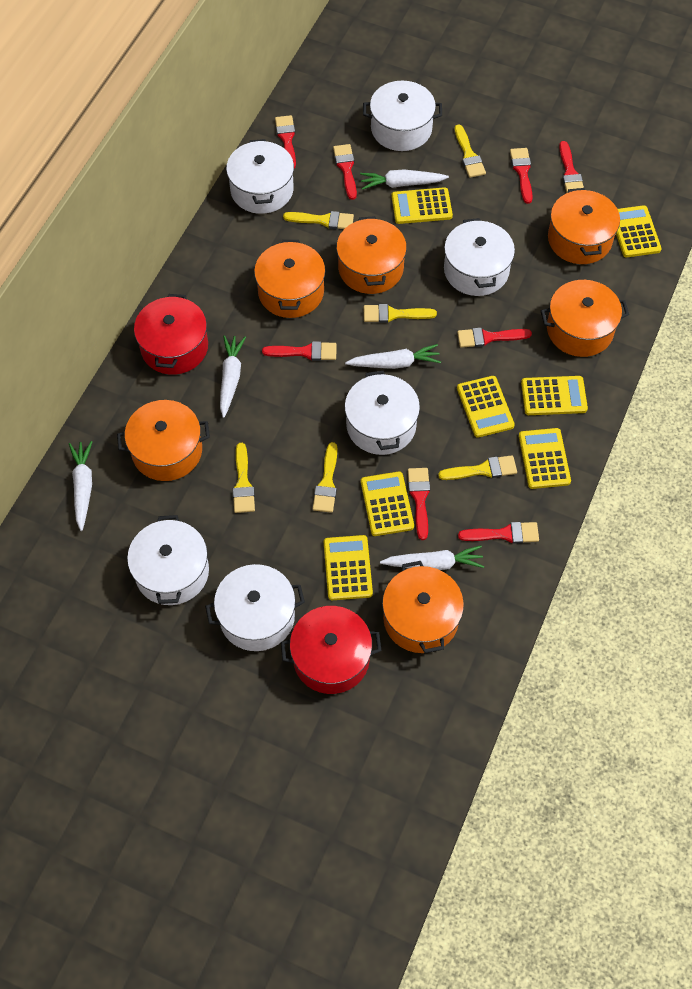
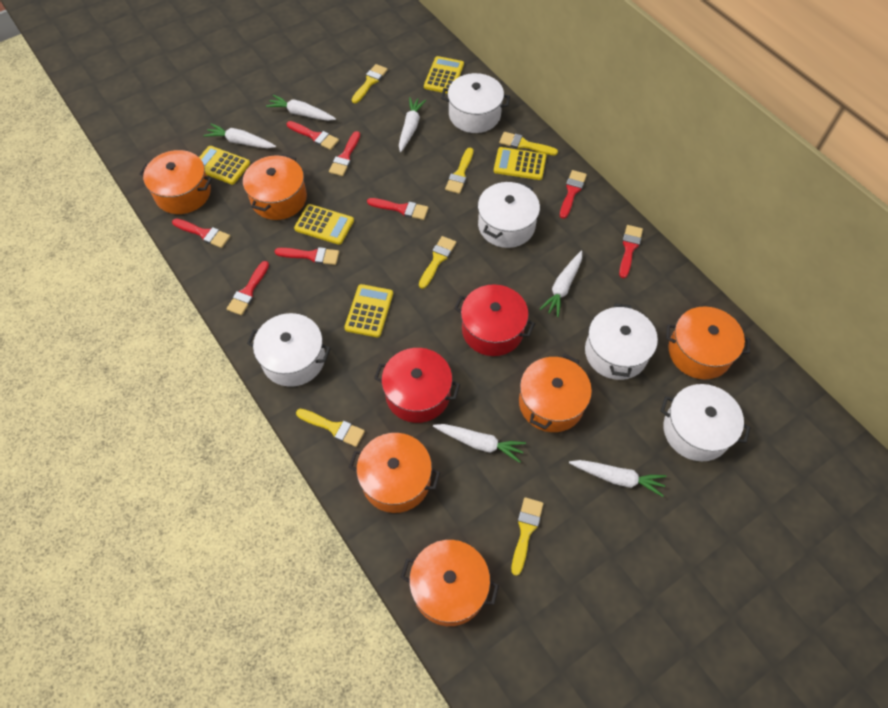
white carrot: [69,441,93,531] [220,335,246,418] [345,344,441,369] [360,169,449,190] [380,545,484,570] = 5 -> [204,124,276,149] [266,95,336,121] [399,97,426,152] [433,424,526,463] [540,251,582,317] [569,460,666,497] = 6
white pot: [127,515,209,605] [205,564,305,651] [226,139,294,214] [345,371,420,455] [363,81,442,151] [444,218,515,296] = 6 -> [247,313,331,387] [441,73,510,133] [478,182,540,248] [585,303,658,380] [660,384,750,461] = 5
yellow calculator: [324,535,373,600] [361,472,414,536] [391,187,453,224] [457,376,515,438] [519,428,571,489] [521,376,588,415] [616,205,662,257] = 7 -> [199,146,250,185] [294,204,354,245] [344,284,393,338] [424,56,464,94] [494,147,546,180] = 5

